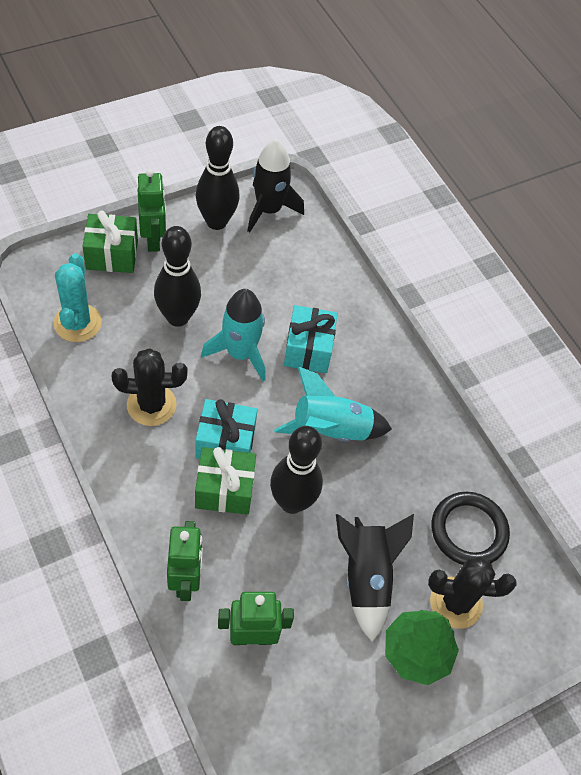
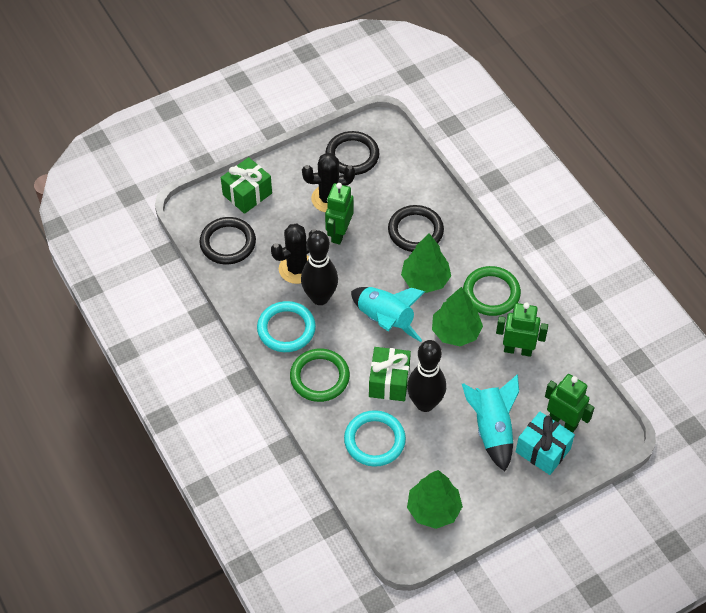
black bowling pin: [154,226,201,327] [196,126,240,230] [270,426,323,514] = 3 -> [301,231,338,305] [407,340,446,412] = 2
black ring: [432,492,510,565] = 1 -> [199,217,256,265] [325,131,380,175] [388,205,444,252] = 3
black rocket: [247,139,304,232] [336,514,414,642] = 2 -> none = 0
green ring: none = 0 -> [290,348,350,402] [463,266,521,316] = 2
green tree: [385,610,459,685] = 1 -> [401,233,451,293] [407,470,463,529] [432,287,483,346] = 3
turquoise cactus: [54,253,102,342] = 1 -> none = 0
turquoise gift: [196,399,258,459] [284,305,338,373] = 2 -> [516,412,575,475] = 1
turquoise ring: none = 0 -> [257,301,316,352] [344,410,406,467] = 2

